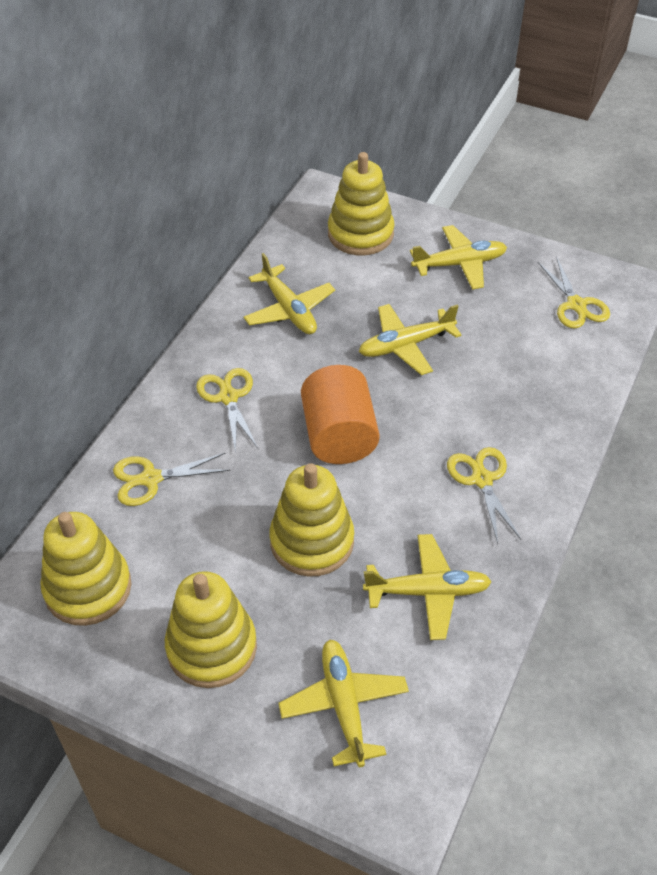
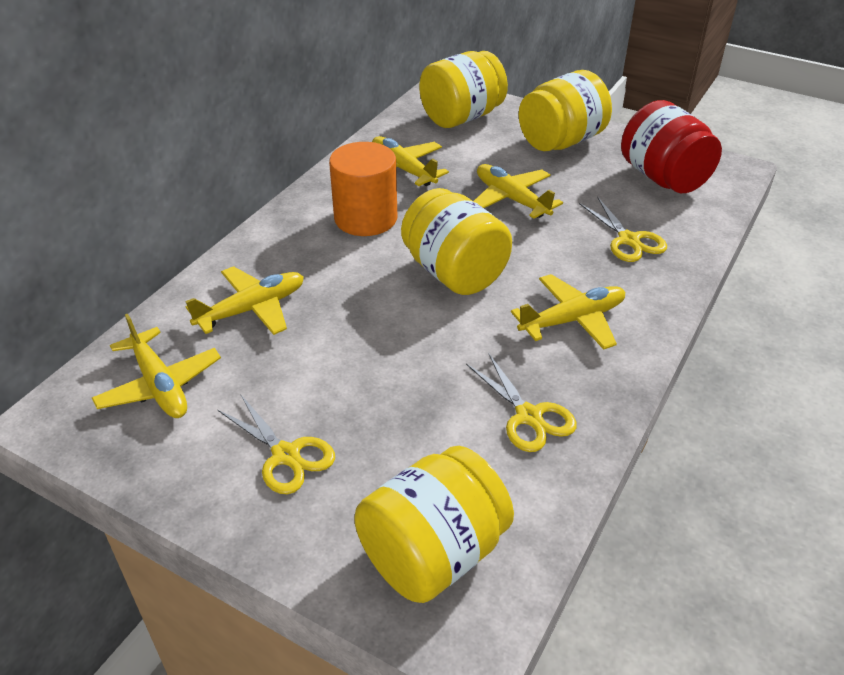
red jar: none = 0 -> [621,100,722,193] = 1
yellow jar: none = 0 -> [354,446,514,603] [401,188,512,295] [419,51,508,128] [519,70,612,151] = 4
yellow scissors: [113,453,230,506] [196,368,258,453] [447,447,521,543] [538,257,610,328] = 4 -> [218,394,335,494] [466,353,577,452] [579,197,667,262] = 3
yellow stacking toy: [40,512,131,626] [165,571,257,688] [269,463,354,577] [328,152,394,255] = 4 -> none = 0

